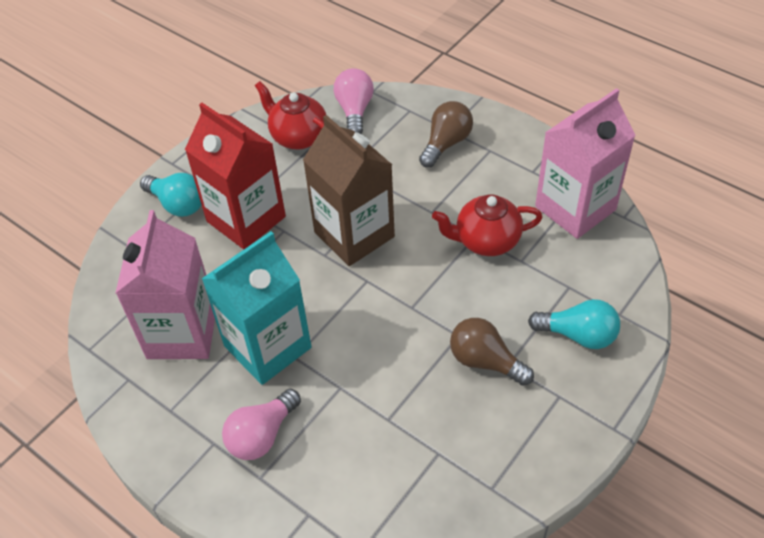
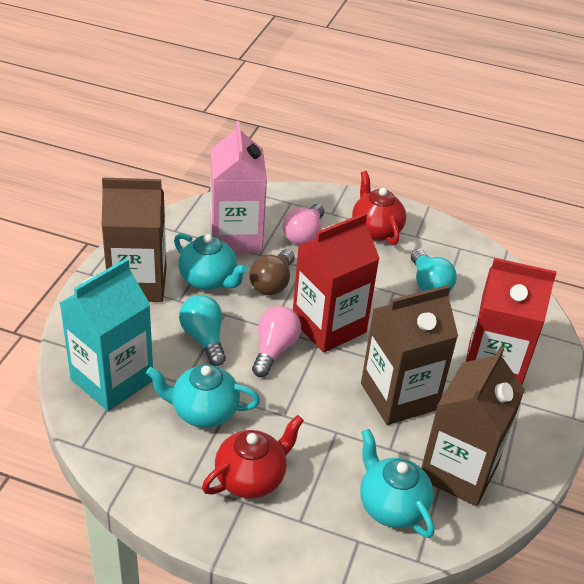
brown carton: [303,115,395,266] = 1 -> [102,177,166,302] [361,285,458,425] [421,346,525,506] = 3
brown light bulb: [419,101,473,168] [450,318,534,386] = 2 -> [249,249,295,295] = 1
pink carton: [115,210,215,359] [535,88,636,239] = 2 -> [210,121,267,253] = 1
red carton: [185,103,286,250] = 1 -> [293,213,380,353] [466,258,557,385] = 2
turquoise teapot: none = 0 -> [146,364,260,428] [174,233,248,290] [360,429,434,538] = 3

